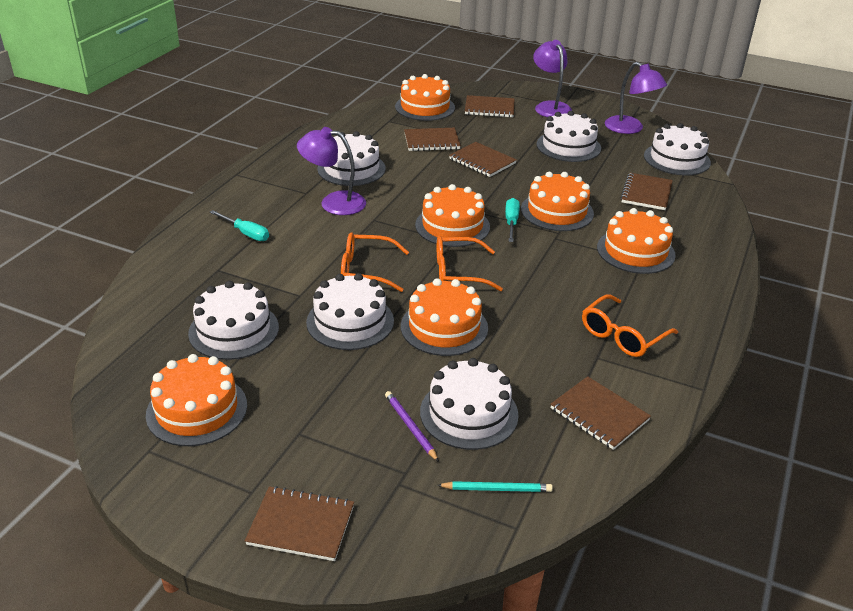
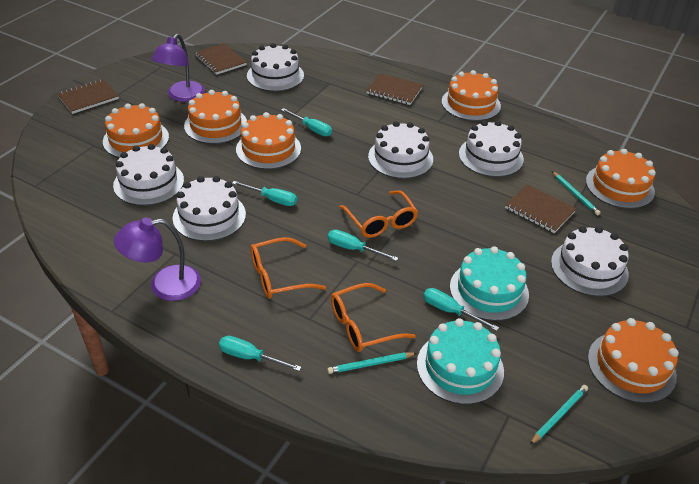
brown notebook: [245,486,354,561] [404,128,461,151] [449,142,517,177] [465,95,515,118] [550,376,651,450] [620,173,673,210] = 6 -> [57,79,119,114] [194,43,247,75] [366,73,423,105] [505,184,576,233] = 4
purple lamp: [297,127,366,215] [533,40,572,117] [605,62,667,134] = 3 -> [114,218,201,301] [152,34,205,102] = 2
purple pencil: [385,391,439,462] = 1 -> none = 0
turquoise cake: none = 0 -> [417,318,504,404] [450,246,529,321] = 2
turquoise pencil: [437,481,553,492] = 1 -> [327,352,417,374] [530,385,588,445] [552,171,601,215] = 3
turquoise screwdriver: [210,210,269,241] [505,198,520,242] = 2 -> [219,336,301,371] [232,181,297,206] [282,108,332,136] [328,230,398,261] [423,288,499,331] = 5

